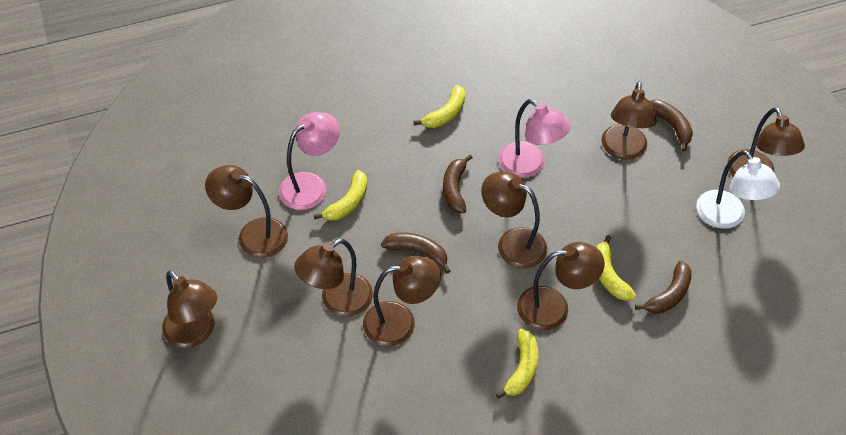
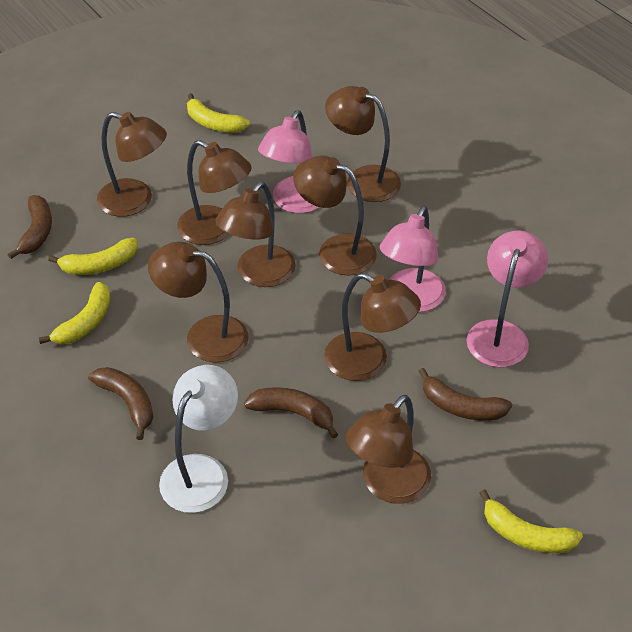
pink lamp: [279,112,340,210] [498,99,570,178] = 2 -> [258,110,319,213] [380,206,446,312] [466,230,548,367] = 3

